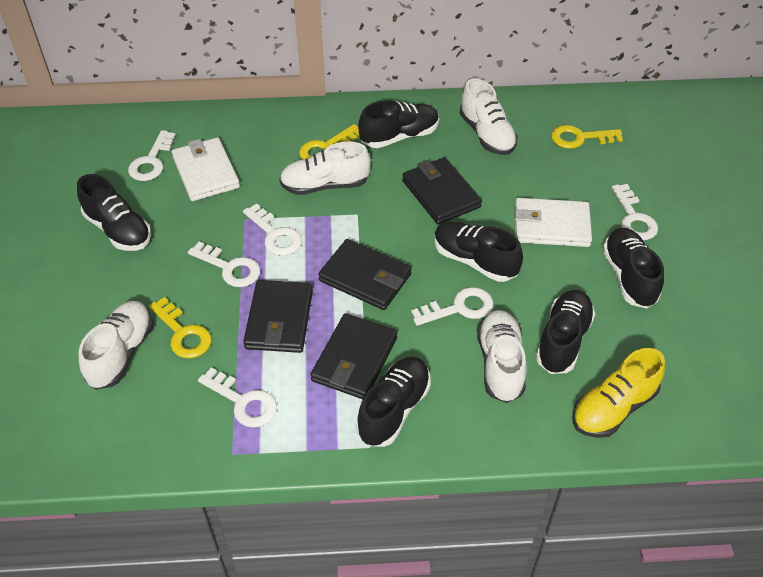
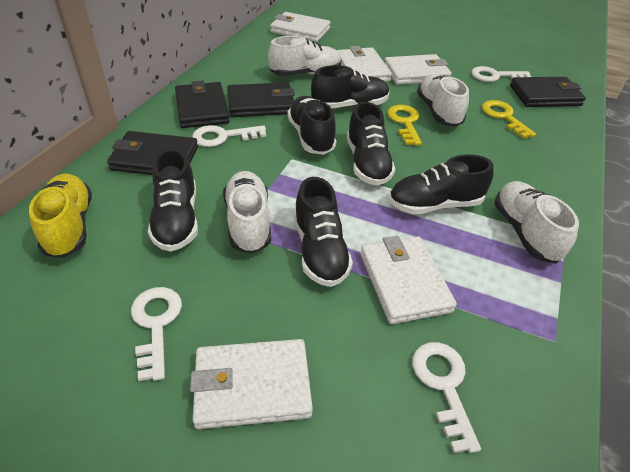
white key: [128,130,176,181] [188,242,260,287] [198,367,277,428] [243,203,302,256] [411,287,493,326] [612,184,658,240] = 6 -> [131,287,182,381] [192,125,266,147] [412,342,481,453] [471,66,531,82] = 4
white wallet: [172,137,240,201] [515,198,592,247] = 2 -> [190,339,313,429] [270,12,331,42] [336,46,392,82] [360,236,457,324] [384,54,452,85] = 5
yellow key: [149,297,211,358] [299,124,359,159] [551,125,623,149] = 3 -> [387,105,422,145] [482,100,536,139] = 2

